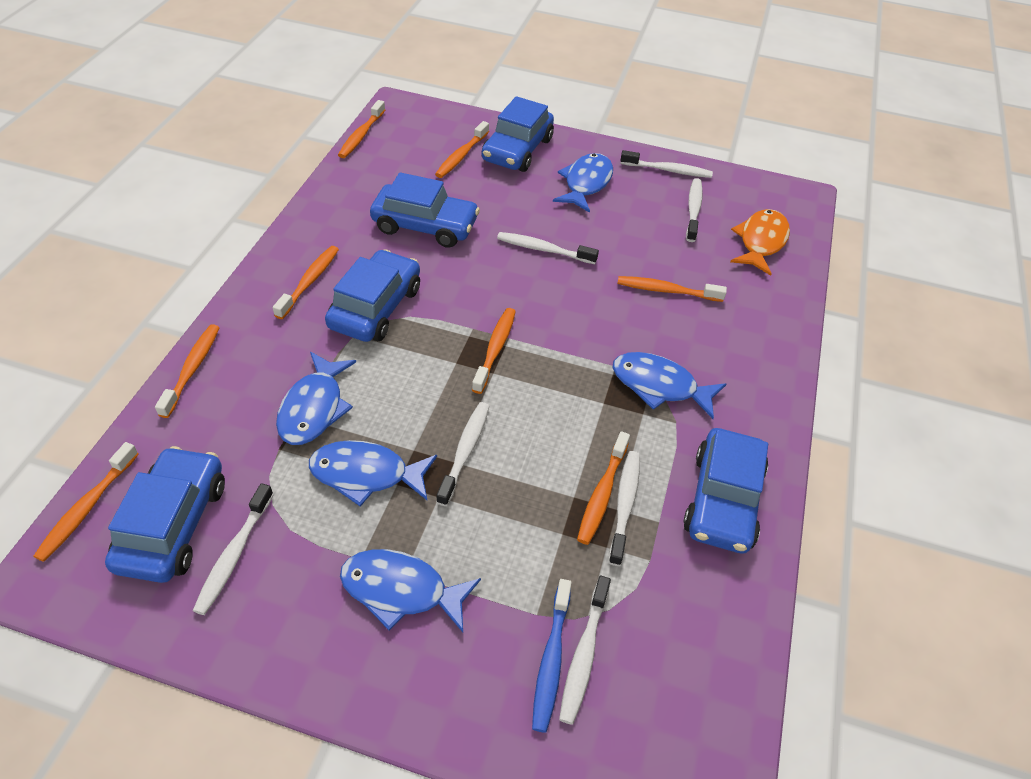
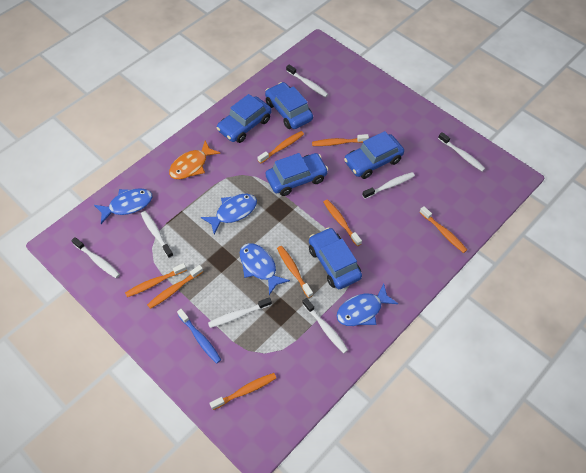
blue fish: [276,352,356,445] [309,440,437,507] [340,549,481,632] [553,153,613,213] [612,352,726,419] = 5 -> [94,188,152,224] [201,194,257,234] [240,243,290,295] [337,283,398,326] = 4

